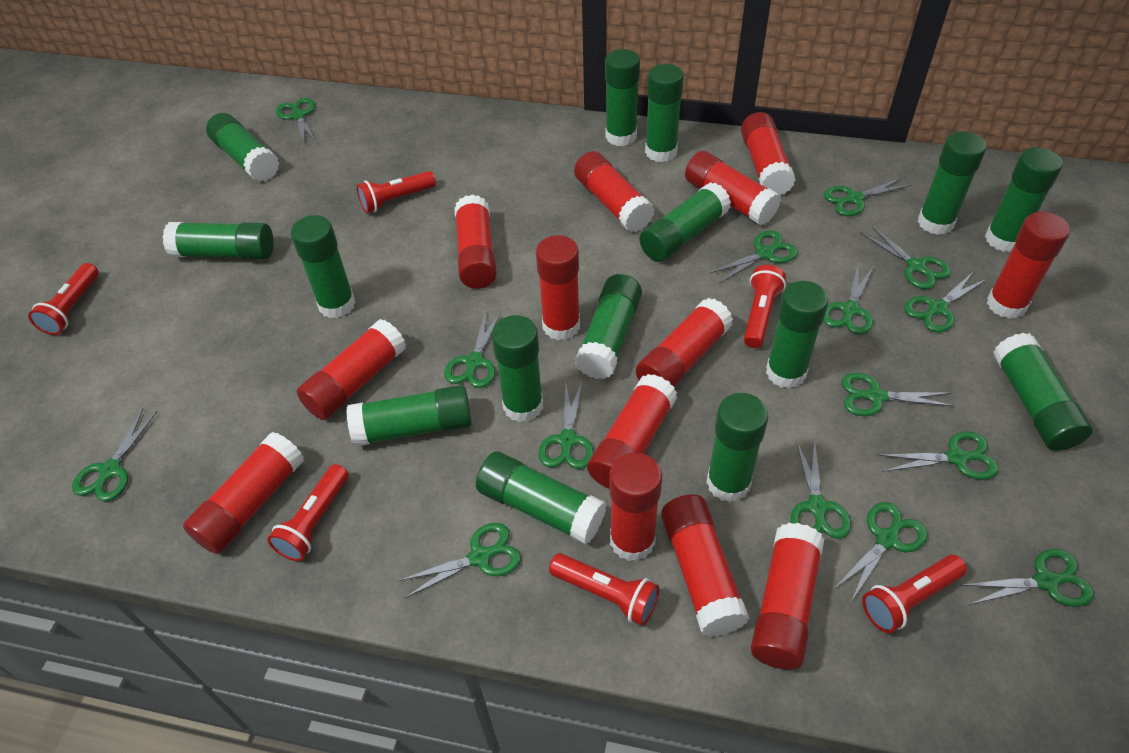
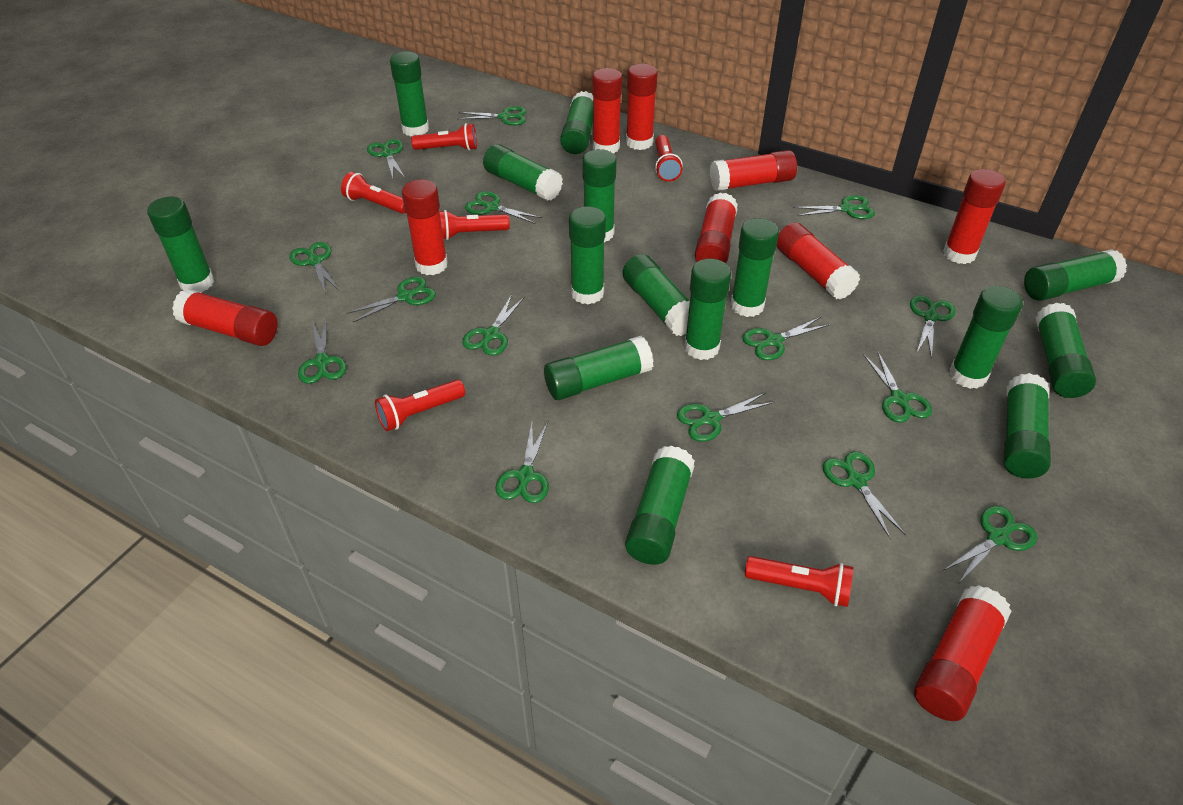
red glue stick: [183,432,304,554] [296,319,406,420] [454,195,497,289] [536,235,580,340] [574,151,655,232] [587,374,677,489] [609,452,662,561] [636,298,733,387] [661,494,749,637] [685,151,781,225] [741,112,796,195] [751,523,824,670] [987,212,1070,319] = 13 -> [172,289,278,346] [402,179,448,275] [592,68,622,154] [626,64,658,150] [695,193,738,263] [710,150,797,191] [777,222,860,299] [914,585,1011,721] [943,169,1006,264] = 9

